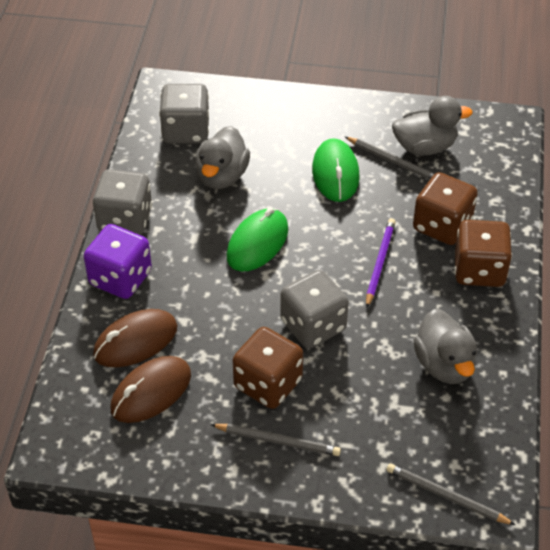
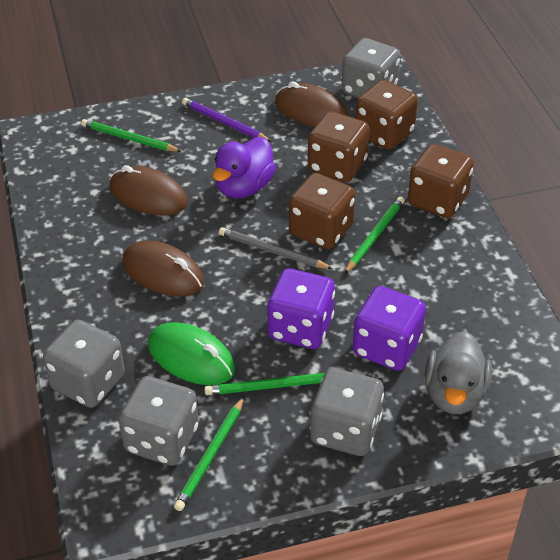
brown dice: [233,327,303,409] [413,172,478,245] [455,220,512,287] = 3 -> [289,173,355,249] [308,111,370,182] [355,80,418,150] [408,144,474,218] = 4
brown mouse: [93,309,177,367] [110,356,191,423] = 2 -> [110,165,188,216] [122,241,204,297] [275,82,348,127] = 3
green mouse: [226,208,288,272] [312,138,360,202] = 2 -> [148,322,235,385] = 1
green pencil: none = 0 -> [81,119,181,152] [174,397,244,511] [204,373,325,395] [344,197,404,274] = 4
grey dice: [93,169,152,235] [159,84,209,144] [280,270,349,348] = 3 -> [43,320,125,408] [119,376,199,466] [310,368,384,456] [342,38,400,98] = 4
grey duck: [195,126,250,189] [392,96,473,155] [413,309,477,384] = 3 -> [425,331,492,414] = 1
grey pencil: [211,424,341,456] [345,137,435,180] [387,463,515,525] = 3 -> [219,227,333,269] = 1
purple dice: [84,224,152,299] = 1 -> [267,268,335,349] [353,286,426,371] = 2
purple duck: none = 0 -> [213,137,276,198] = 1

